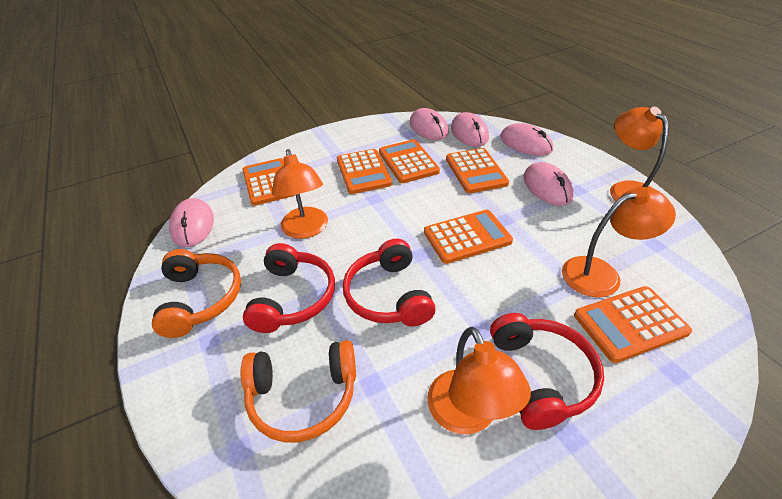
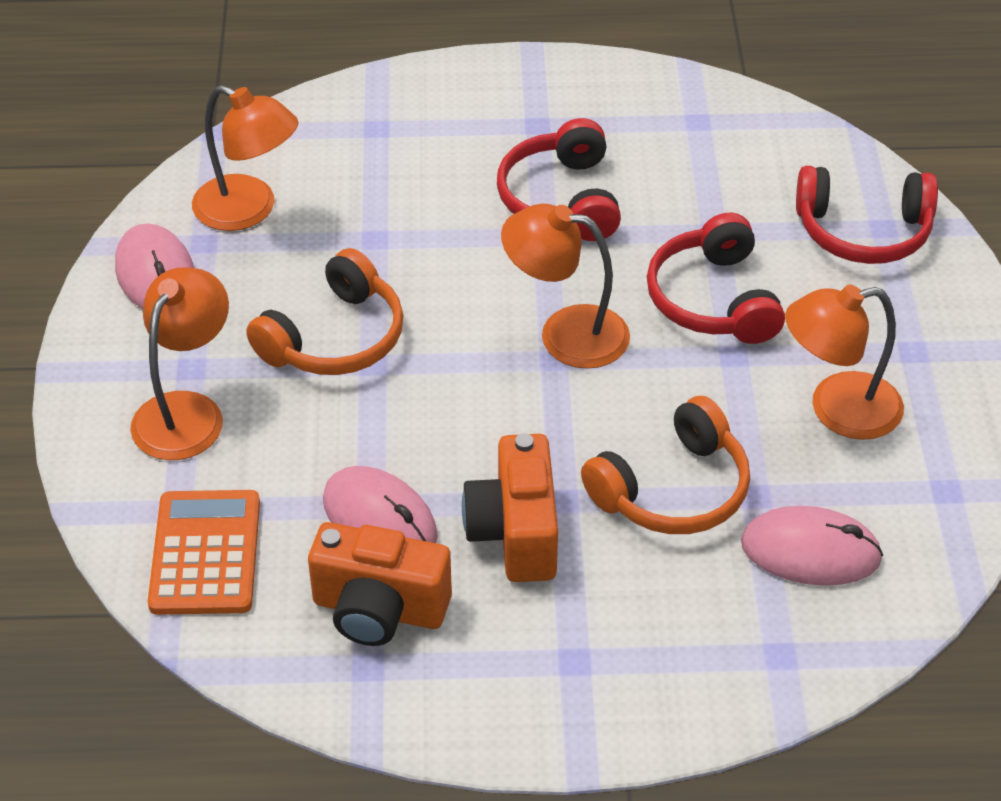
orange calculator: [242,158,295,206] [337,149,392,194] [379,139,440,183] [424,210,513,264] [446,148,509,193] [574,286,692,363] = 6 -> [148,490,260,615] = 1
orange camera: none = 0 -> [308,522,452,646] [462,433,558,582] = 2
pink mouse: [169,198,214,247] [410,108,449,140] [451,112,489,147] [501,123,553,156] [523,162,574,206] = 5 -> [115,223,194,309] [323,466,438,543] [741,506,883,586] = 3

